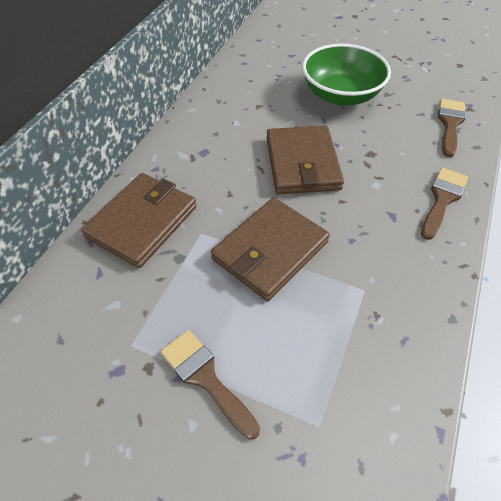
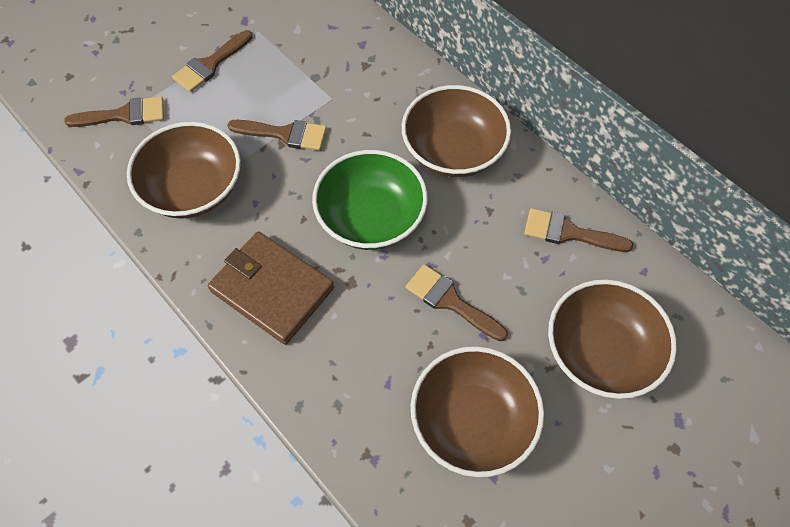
brown bowl: none = 0 -> [127,122,241,219] [402,85,511,177] [411,346,544,477] [548,279,677,399] = 4
brown brush: [160,330,260,439] [421,168,468,240] [438,99,466,157] = 3 -> [64,96,164,127] [172,30,252,92] [227,120,327,151] [406,264,508,341] [524,208,633,252] = 5
brown wallet: [81,173,197,268] [211,197,330,301] [267,125,344,194] = 3 -> [208,231,334,345] = 1

